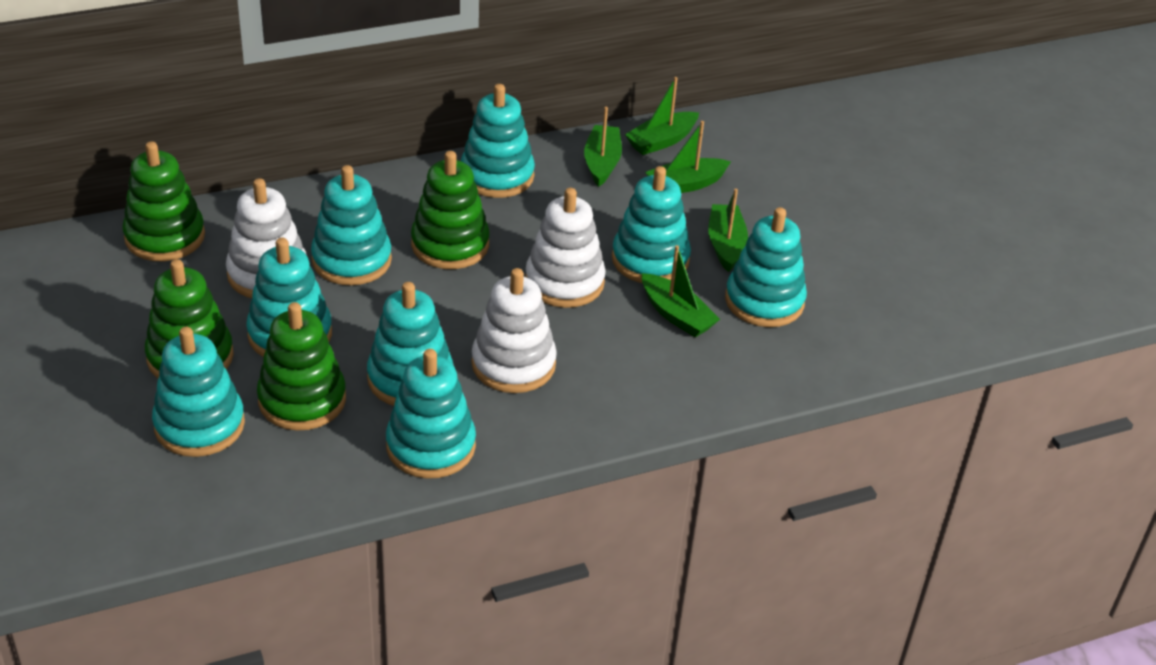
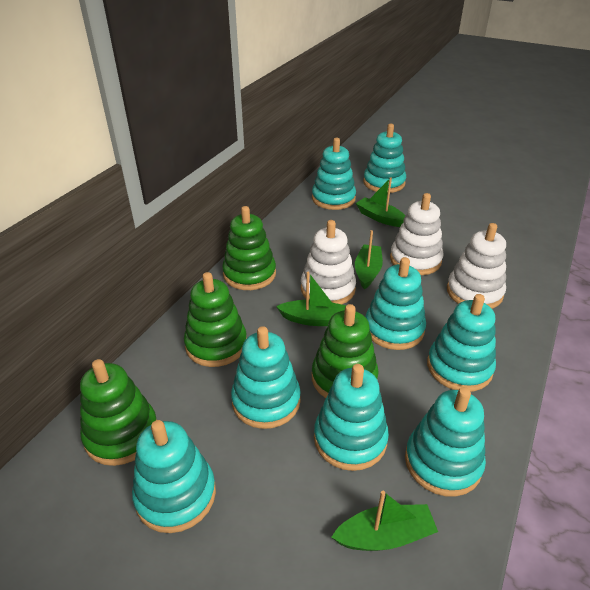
green boat: [584,107,622,187] [625,77,699,155] [642,245,720,337] [645,121,731,193] [708,189,748,272] = 5 -> [276,272,347,326] [331,491,438,551] [355,230,383,289] [356,177,406,227] = 4

